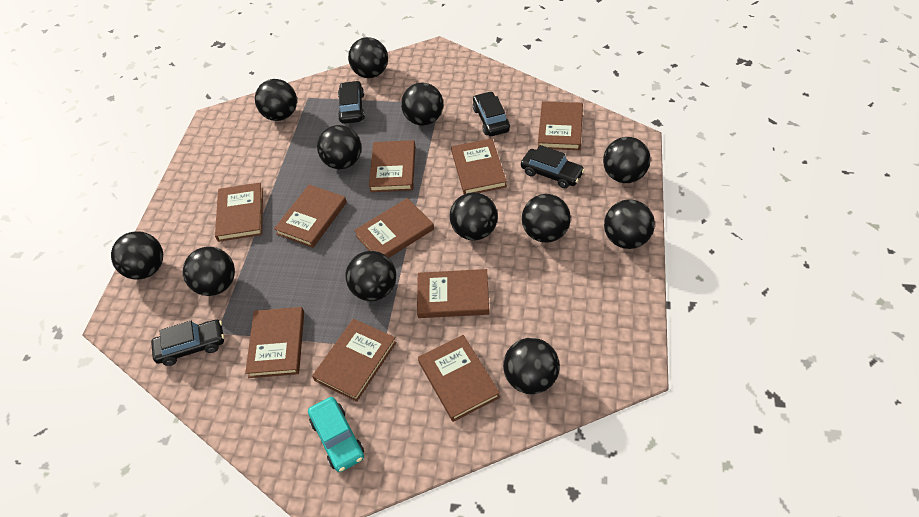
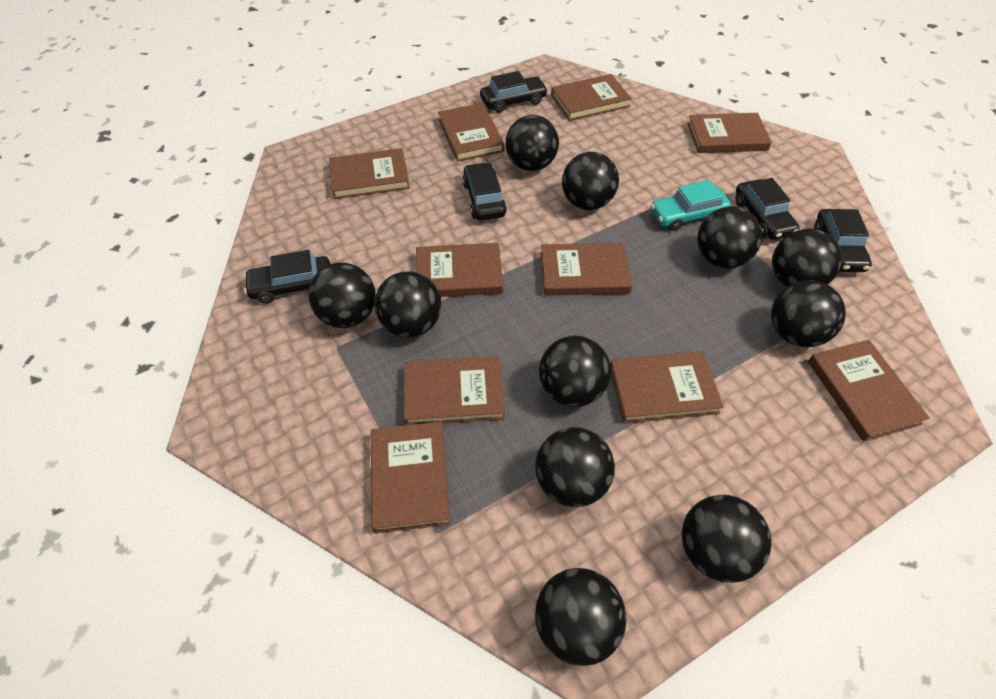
black ball: [111,231,163,280] [183,247,235,296] [255,79,297,121] [317,125,362,169] [346,251,396,301] [348,37,388,78] [401,83,443,126] [450,192,498,240] [503,338,560,394] [522,194,571,243] [603,137,651,183] [604,199,655,249] = 12 -> [308,263,376,328] [375,271,441,338] [505,115,559,171] [535,427,615,507] [535,568,626,666] [539,336,611,407] [562,152,619,210] [682,495,772,583] [697,206,762,268] [771,280,846,347] [772,229,842,287] = 11
black car: [151,320,224,366] [338,81,365,124] [473,91,510,136] [521,145,585,188] = 4 -> [244,250,330,304] [462,162,507,221] [480,71,548,113] [735,178,800,240] [814,209,872,272] = 5

